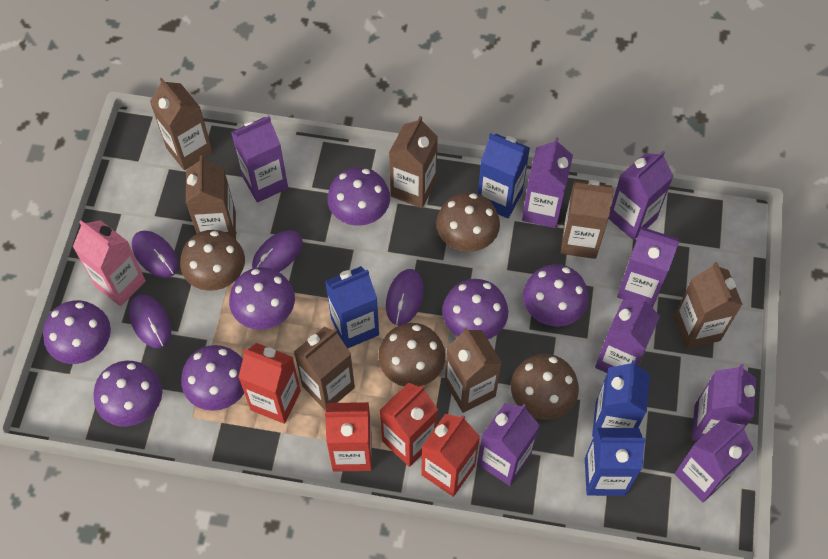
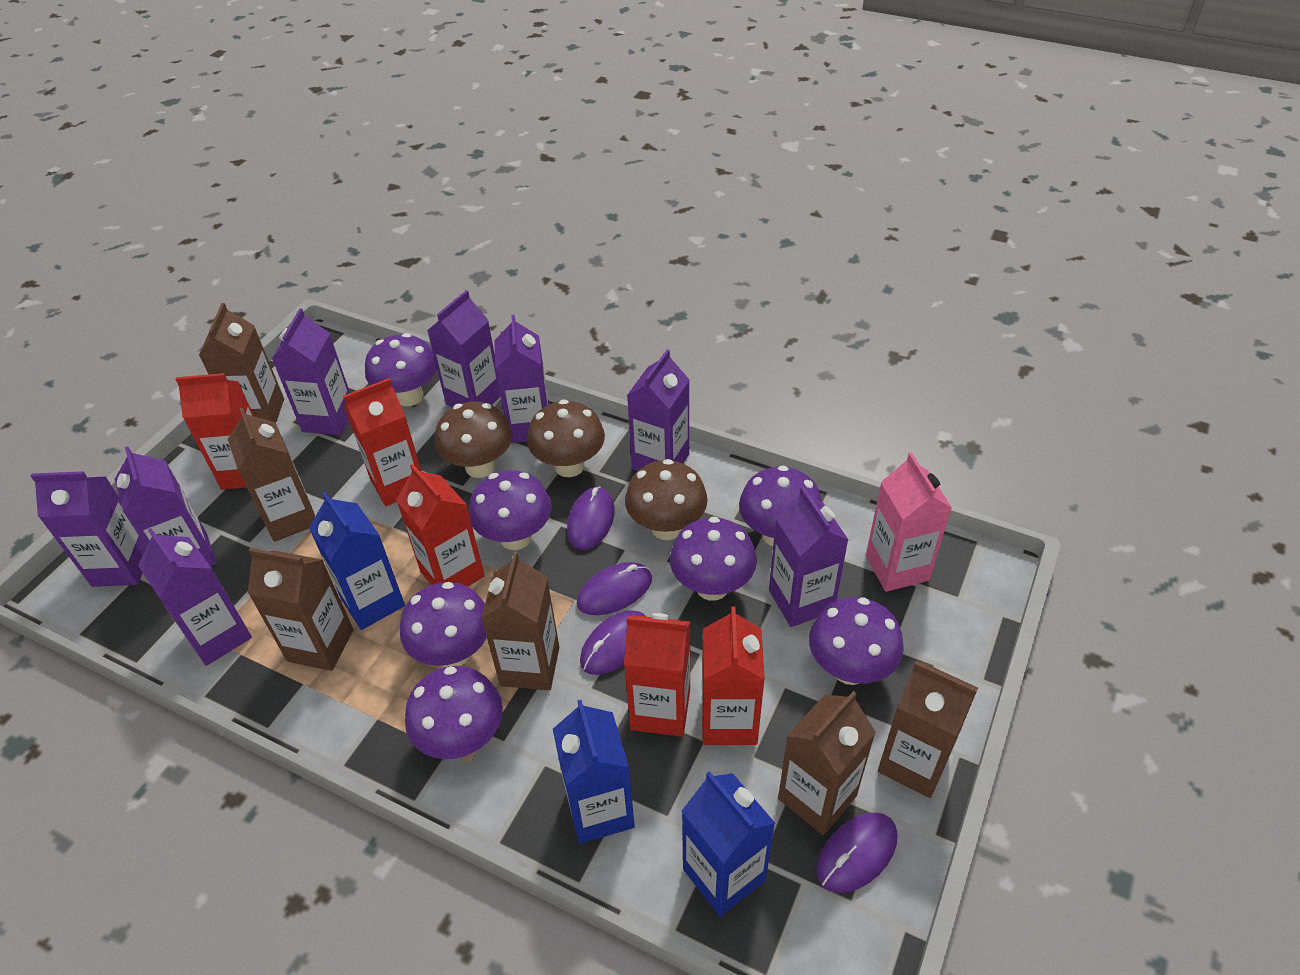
blue carton: [325,266,379,348] [478,133,530,218] [585,428,646,496] [592,360,650,437] = 4 -> [309,492,405,630] [553,700,635,844] [682,771,775,917] = 3
brown carton: [150,78,213,170] [186,156,236,240] [294,326,355,411] [389,116,438,208] [445,327,502,413] [561,180,614,259] [674,262,743,349] = 7 -> [199,303,284,423] [228,407,315,542] [248,548,354,671] [481,552,559,690] [778,691,876,835] [878,661,978,798] = 6
brown mushroom: [180,230,245,291] [378,323,446,387] [436,192,500,252] [511,354,579,420] = 4 -> [435,402,513,478] [527,400,605,477] [625,459,708,540] = 3
red carton: [238,343,301,424] [325,402,372,471] [379,382,438,467] [421,414,480,497] = 4 -> [175,373,254,490] [343,378,422,506] [396,464,485,586] [624,613,690,737] [702,607,765,745] = 5

